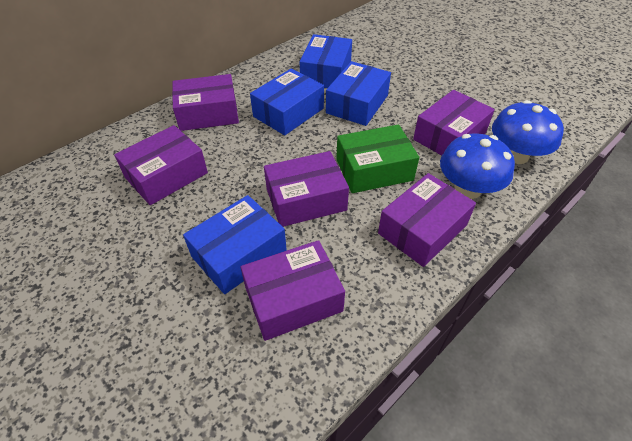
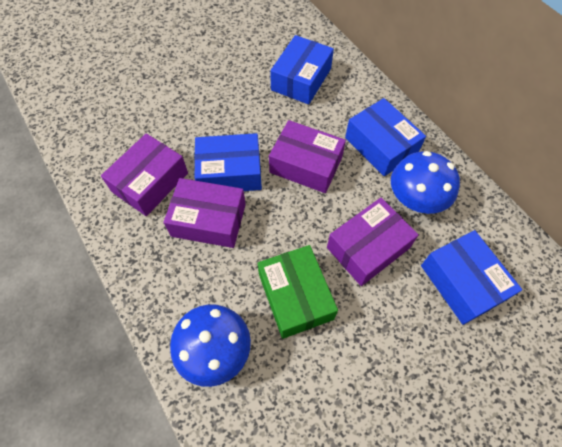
purple box: [114,125,208,205] [172,74,239,131] [240,240,345,341] [264,151,349,227] [378,173,476,267] [413,90,495,156] = 6 -> [101,133,188,216] [164,178,246,248] [269,120,346,193] [327,198,419,286] = 4

